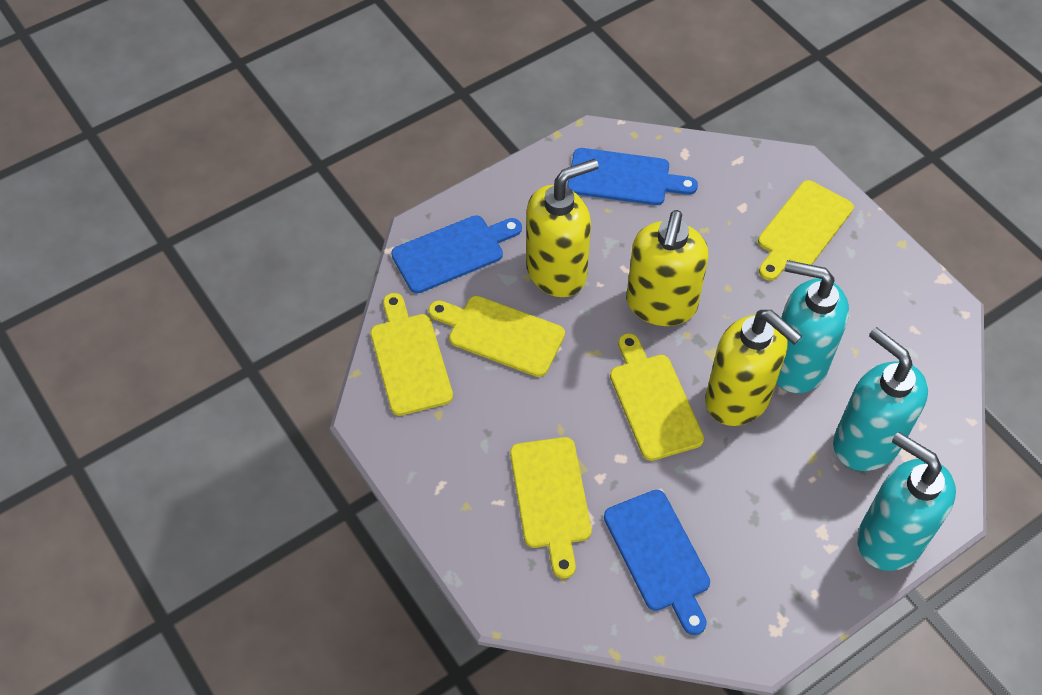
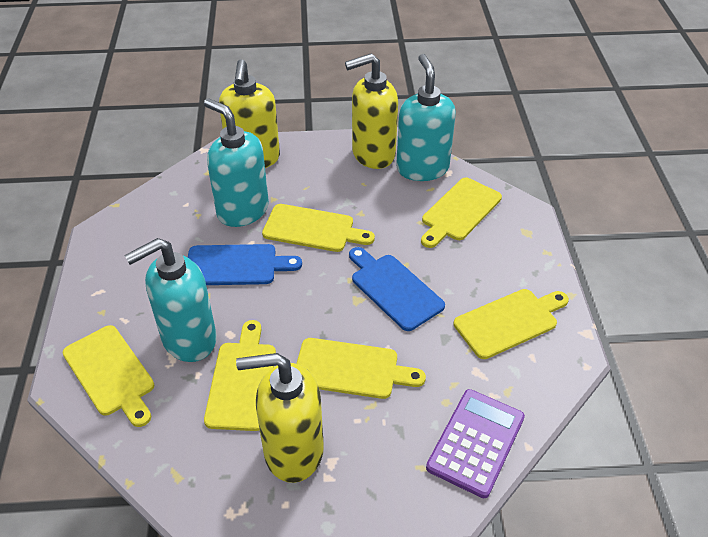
blue cutting board: [391,215,522,293] [567,148,698,205] [604,490,710,635] = 3 -> [188,244,302,285] [349,247,445,331] = 2
purple calculator: none = 0 -> [426,389,525,498] = 1
yellow cutting board: [370,293,453,416] [428,296,565,377] [510,437,592,579] [610,333,704,461] [758,180,854,281] = 5 -> [63,325,154,427] [204,320,276,431] [262,204,375,252] [296,338,426,399] [421,178,502,248] [454,289,569,359] = 6

